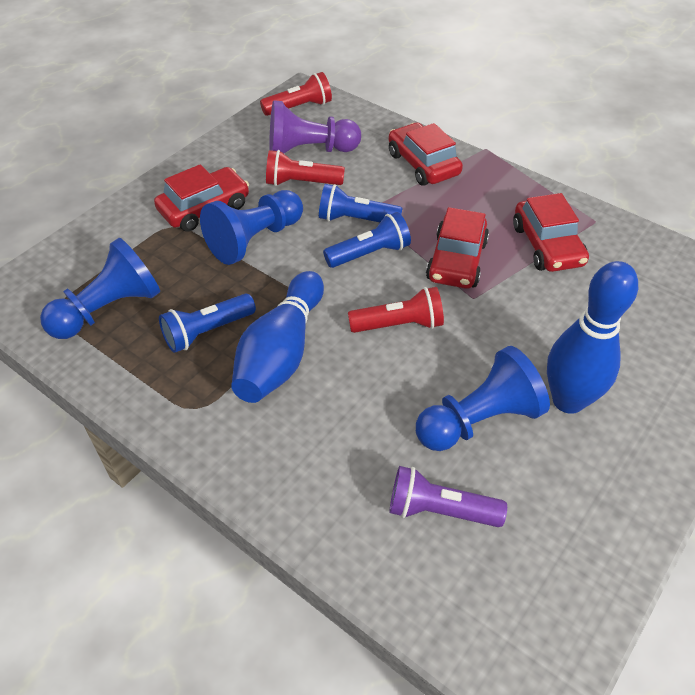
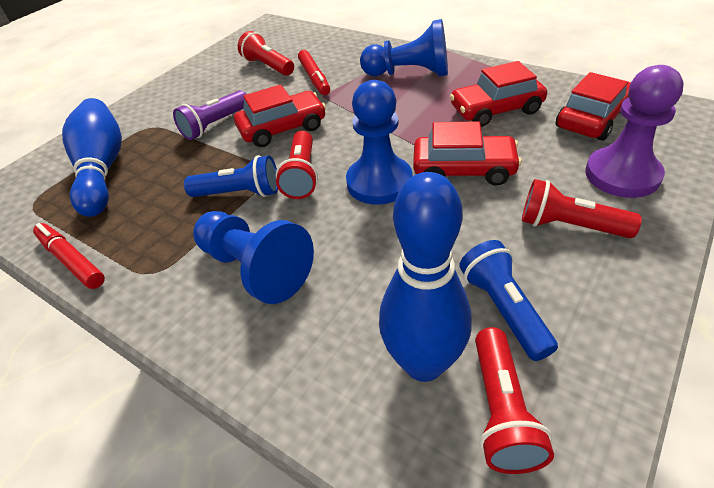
blue flashlight: [159,294,256,353] [319,184,402,222] [323,212,411,268] = 3 -> [184,155,278,197] [460,240,558,361] = 2
red flashlight: [260,72,332,116] [266,150,345,186] [348,287,444,333] = 3 -> [238,31,294,76] [276,131,318,199] [475,327,554,474] [522,179,642,238] = 4
red marker: none = 0 -> [33,223,105,289] [298,50,330,95] = 2

